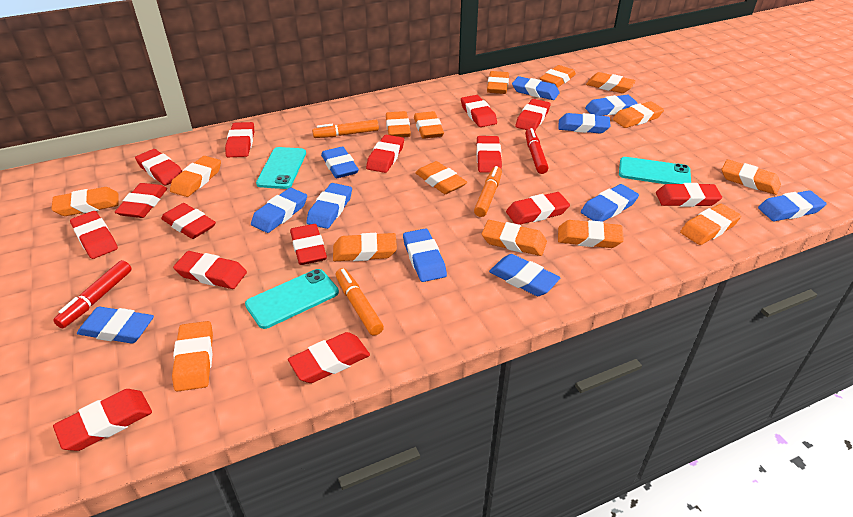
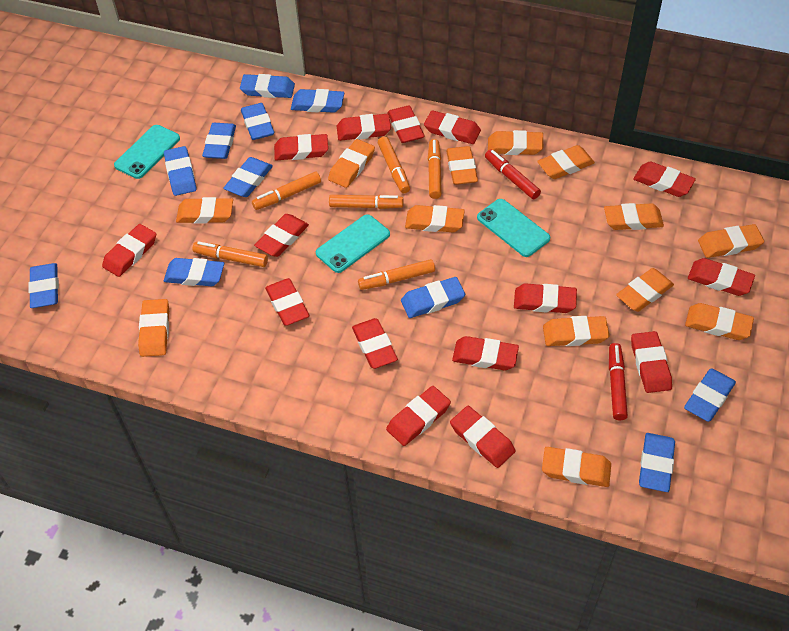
orange eraser: [51,187,119,216] [170,156,221,197] [172,321,213,392] [333,233,397,261] [386,111,411,137] [414,111,444,139] [415,161,467,194] [482,220,547,256] [487,71,509,94] [539,65,576,88] [558,220,624,248] [586,72,636,93] [613,101,664,128] [680,204,741,245] [722,160,781,195] = 15 -> [138,299,169,357] [176,197,233,224] [328,139,375,188] [405,205,465,232] [446,146,478,185] [488,130,543,155] [537,145,595,179] [542,447,611,487] [543,316,609,346] [604,203,664,230] [616,268,674,312] [685,303,754,340] [698,224,764,258] = 13
orange marker: [312,120,379,138] [336,268,384,336] [474,166,502,217] = 3 -> [193,241,268,267] [252,172,321,210] [329,195,404,209] [358,259,435,290] [378,136,410,193] [428,139,442,199] = 6

